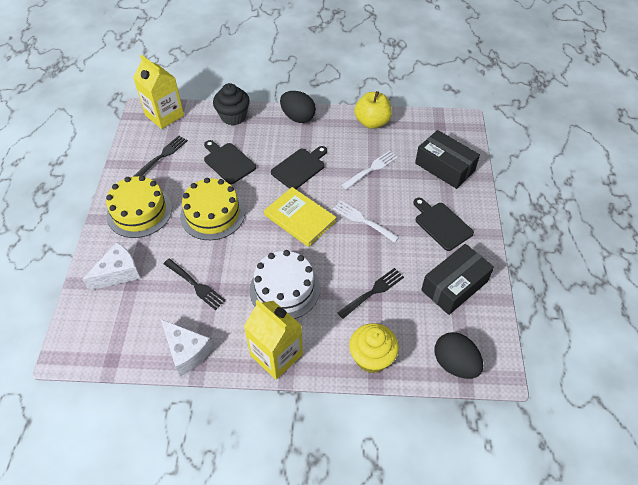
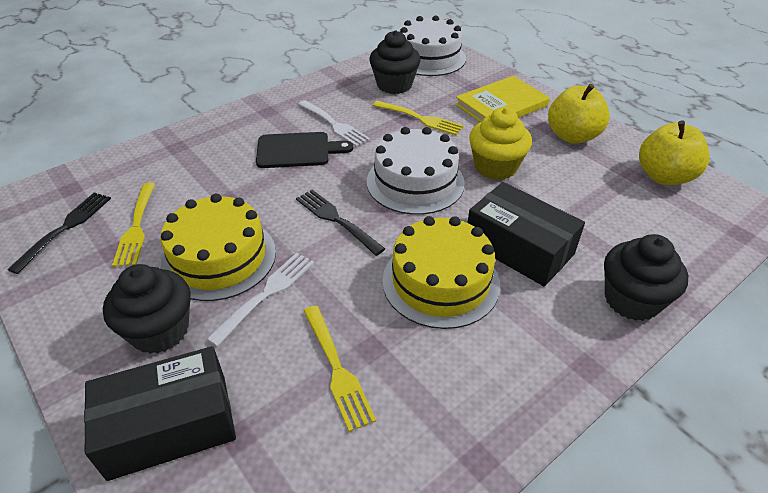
black cupcake: [213,83,250,125] = 1 -> [103,264,191,354] [369,30,421,94] [604,234,688,321] = 3
black cutting board: [204,140,256,184] [271,146,327,189] [413,198,474,251] = 3 -> [256,132,353,168] = 1
black egg: [280,91,316,123] [434,332,483,379] = 2 -> none = 0
black fork: [133,136,188,177] [163,259,226,310] [338,268,404,319] = 3 -> [7,193,111,274] [296,190,385,256] = 2
white cake: [249,250,320,319] = 1 -> [367,127,465,215] [399,15,466,76] = 2
white cheese: [82,242,141,291] [161,319,213,376] = 2 -> none = 0
yellow apple: [355,91,392,129] = 1 -> [548,84,610,144] [639,120,709,185] = 2
yellow carton: [133,55,184,129] [244,299,303,380] = 2 -> none = 0
yellow fork: none = 0 -> [112,183,155,267] [304,305,376,432] [373,101,464,135] = 3

